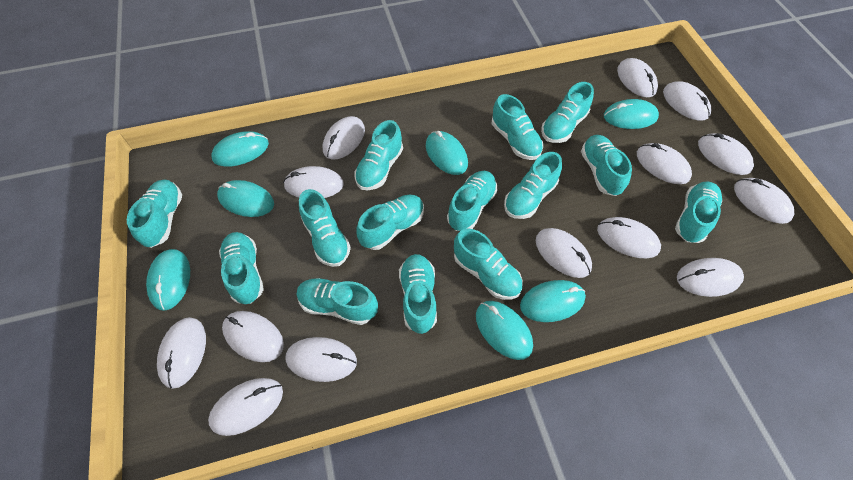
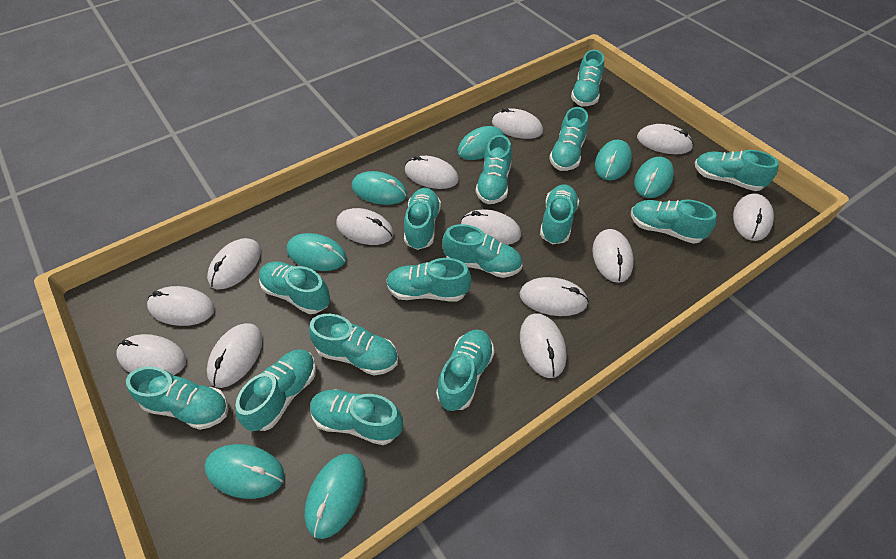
turquoise shoe: [127,179,182,248] [219,232,264,304] [297,278,378,325] [299,189,351,267] [355,120,403,190] [356,195,424,250] [399,254,437,334] [447,171,497,231] [454,229,522,300] [492,94,543,160] [504,152,562,219] [541,82,594,143] [581,135,632,196] [675,182,722,243] = 14 -> [126,366,229,430] [236,349,316,431] [259,262,330,314] [309,314,398,376] [310,389,403,445] [386,258,471,301] [404,188,441,250] [436,329,494,411] [442,224,522,278] [475,135,512,204] [540,184,579,244] [549,107,588,171] [571,50,604,106] [631,199,717,244] [695,150,779,191] = 15
white mouse: [157,317,206,389] [208,378,283,436] [222,311,284,362] [283,166,344,198] [285,337,357,382] [323,116,365,160] [536,228,592,278] [597,217,661,258] [617,58,658,97] [637,143,692,184] [663,81,711,121] [677,258,744,297] [698,133,754,175] [734,178,794,224] = 14 -> [116,334,186,375] [147,286,215,326] [207,238,261,289] [207,323,263,388] [336,208,394,245] [405,156,459,189] [461,209,521,245] [492,108,543,139] [520,277,589,316] [520,314,567,378] [592,229,634,283] [637,124,694,154] [733,193,774,241] = 13

